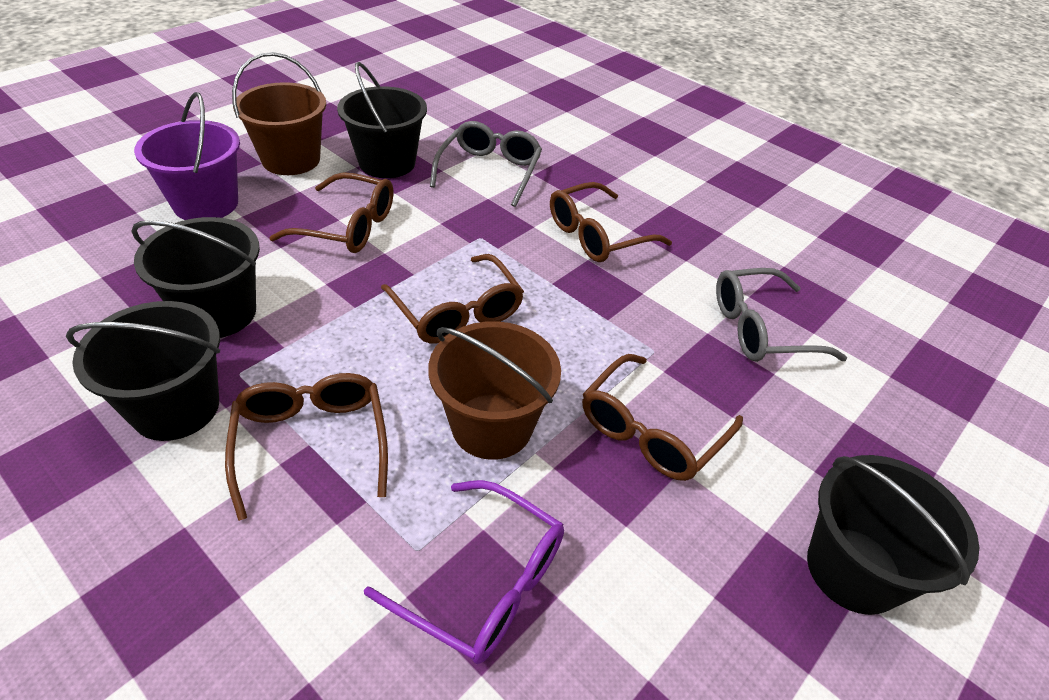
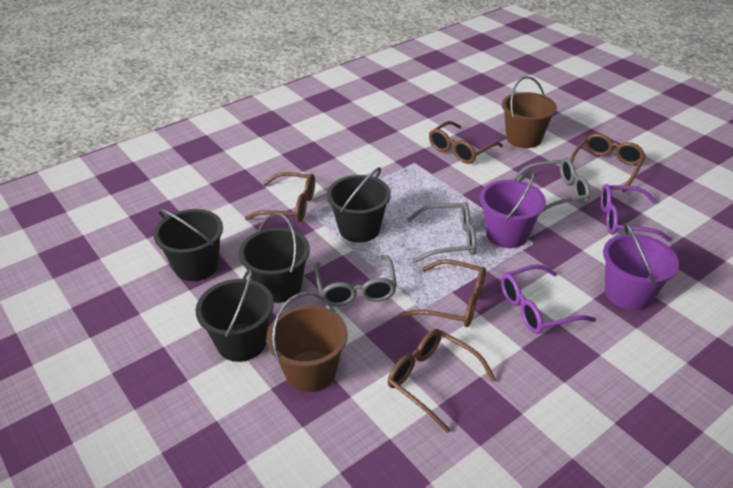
grey glasses: [430,121,542,207] [716,268,847,362] = 2 -> [314,255,397,306] [407,202,476,263] [512,158,590,211] = 3
purple bucket: [134,92,240,220] = 1 -> [480,170,546,248] [603,222,679,310] = 2
purple glasses: [364,480,564,664] = 1 -> [501,264,596,334] [600,184,672,242] = 2

